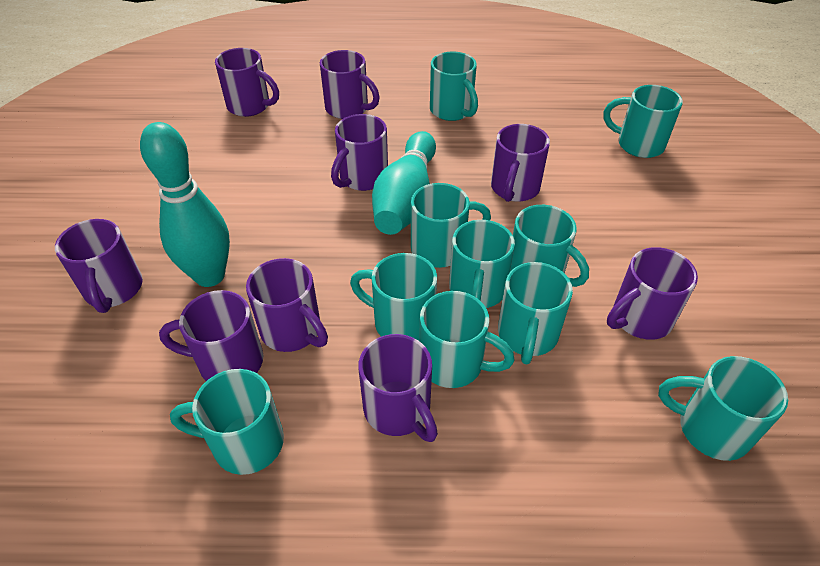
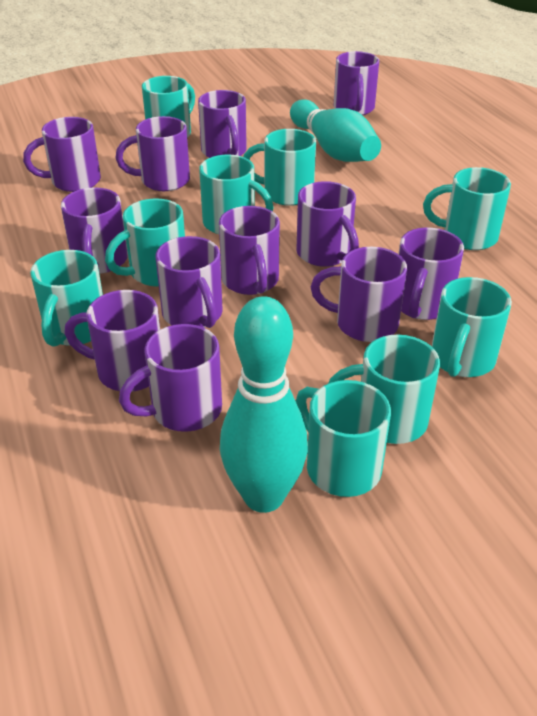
purple mug: [55,219,143,313] [159,290,263,381] [215,48,279,117] [246,258,328,352] [320,50,380,119] [331,114,388,191] [358,334,438,442] [491,124,550,202] [607,247,698,340] = 9 -> [23,117,101,192] [61,187,128,274] [64,290,160,392] [116,116,190,191] [119,324,222,432] [156,236,223,328] [198,90,247,158] [219,206,280,295] [297,181,359,267] [311,247,407,342] [334,51,379,115] [399,228,464,320] = 12
turquoise mug: [170,369,284,475] [350,253,437,341] [411,183,491,268] [419,291,514,388] [430,52,478,121] [449,220,515,308] [498,262,573,364] [510,205,589,287] [603,85,683,158] [658,356,788,461] = 10 -> [30,250,103,347] [105,198,185,286] [142,76,195,138] [199,155,274,234] [243,129,316,206] [296,380,391,497] [328,335,440,444] [423,167,511,250] [432,277,512,377] = 9

